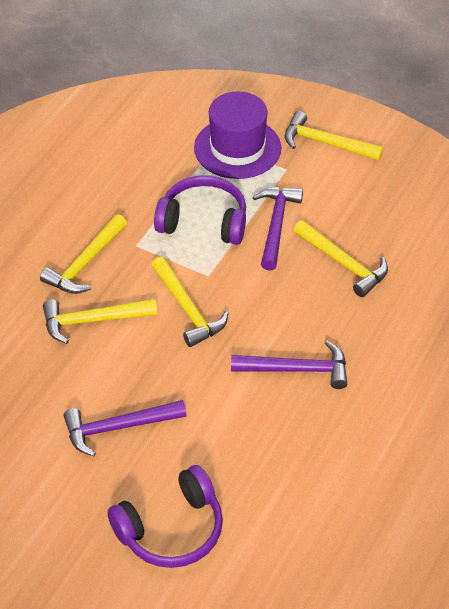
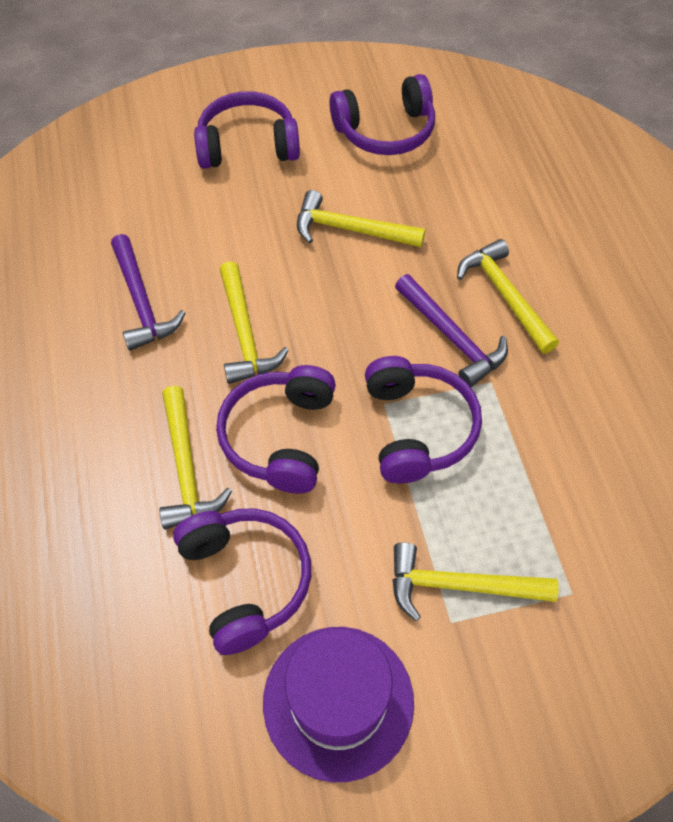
purple hammer: [63,400,187,456] [231,341,347,389] [253,187,303,271] = 3 -> [111,234,185,351] [395,274,508,387] = 2
purple headphones: [107,465,223,568] [154,175,246,245] = 2 -> [173,508,311,655] [194,91,300,169] [216,365,336,494] [329,74,435,155] [365,356,482,484] = 5

